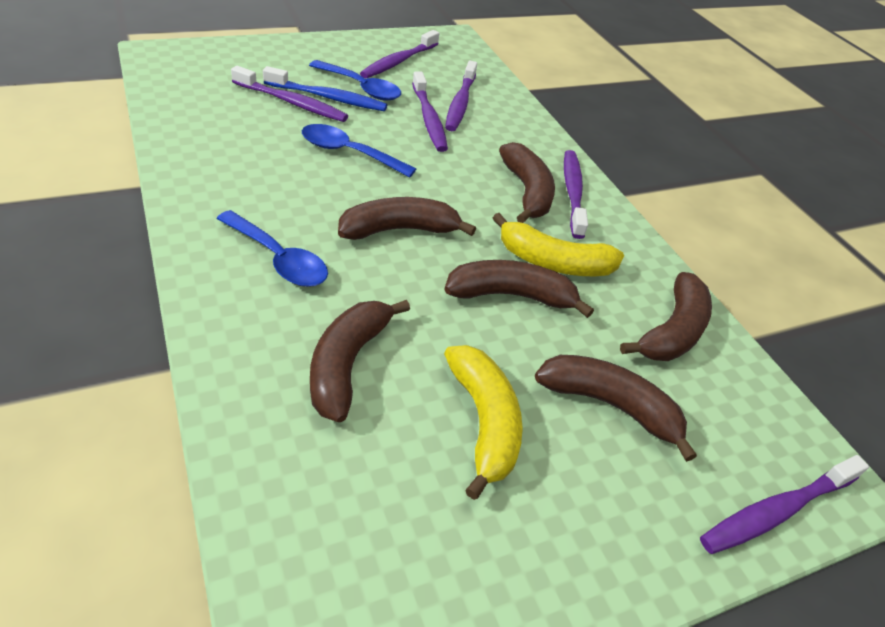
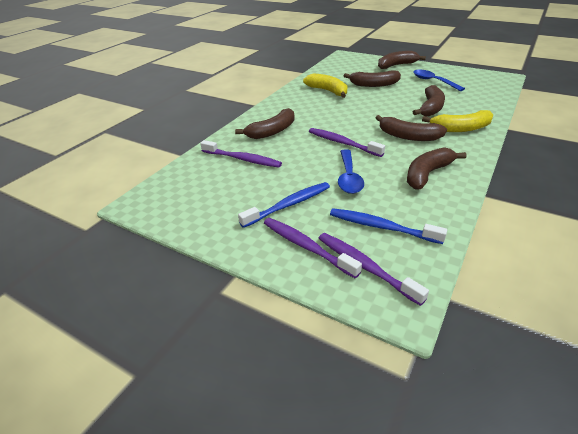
blue spoon: [217,210,328,287] [302,124,416,178] [309,60,401,101] = 3 -> [338,149,364,194] [413,70,465,91] = 2
blue toothbrush: [263,66,387,111] = 1 -> [238,182,330,228] [330,208,447,244] = 2
purple toothbrush: [231,66,348,122] [360,30,439,78] [412,71,448,152] [445,60,477,131] [564,150,588,239] [700,455,869,554] = 6 -> [200,140,282,168] [264,218,362,278] [309,128,385,157] [318,233,429,306] = 4

